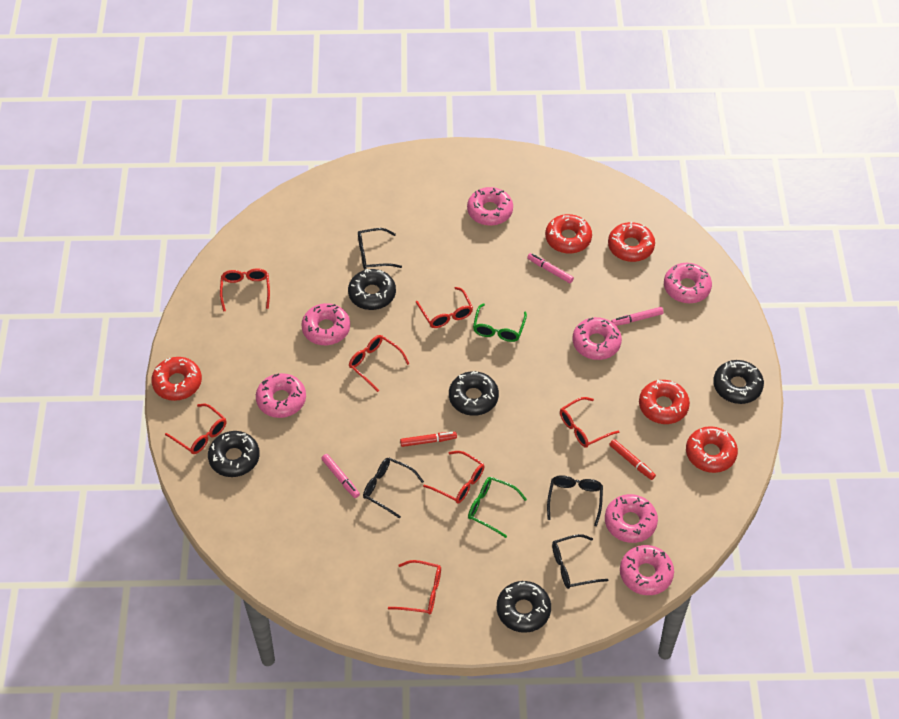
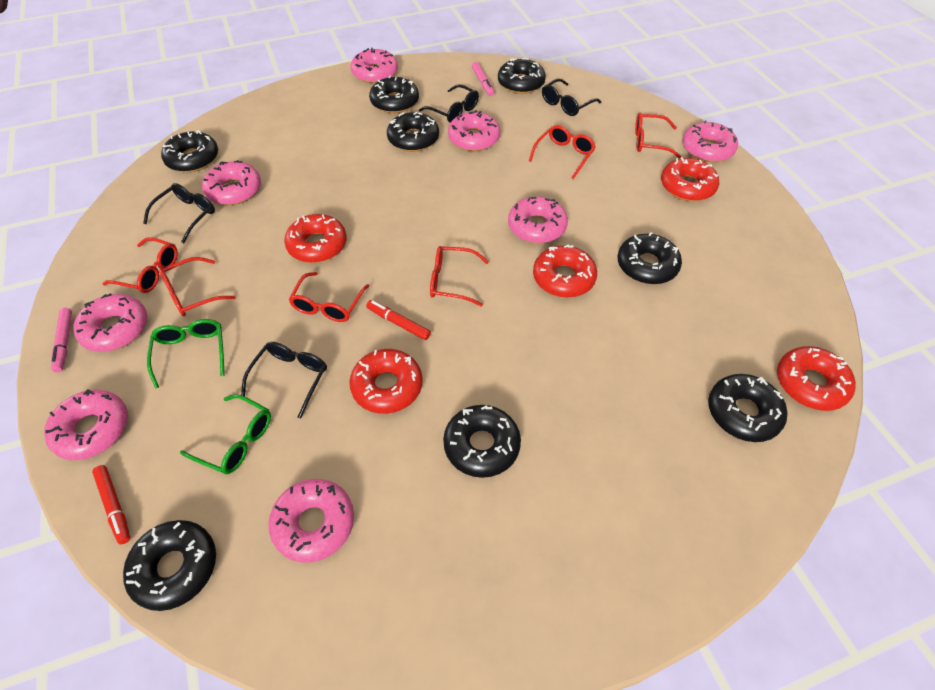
black donut: [208,431,260,477] [348,269,396,310] [449,371,499,416] [497,581,551,633] [713,360,764,404] = 5 -> [123,520,216,611] [161,130,218,172] [369,76,419,113] [387,112,439,152] [443,405,521,478] [498,58,546,94] [618,232,682,284] [708,374,787,442] = 8
pink donut: [256,373,306,418] [301,303,350,345] [467,187,513,226] [573,317,622,360] [605,494,658,543] [620,545,674,595] [664,263,712,303] = 7 -> [44,389,128,460] [73,293,147,352] [202,160,261,205] [268,479,354,563] [351,48,398,83] [448,110,500,151] [508,196,568,243] [683,120,738,162] = 8
pink marker: [321,454,360,498] [527,253,574,283] [611,307,664,326] = 3 -> [51,308,72,372] [472,62,494,96] = 2
red glasses: [165,404,226,454] [220,268,270,312] [349,335,410,392] [388,560,441,615] [416,287,473,328] [423,451,484,504] [560,397,620,448] = 7 -> [102,237,178,293] [159,257,236,316] [288,272,369,322] [430,246,489,306] [529,125,596,179] [635,112,681,158] = 6

